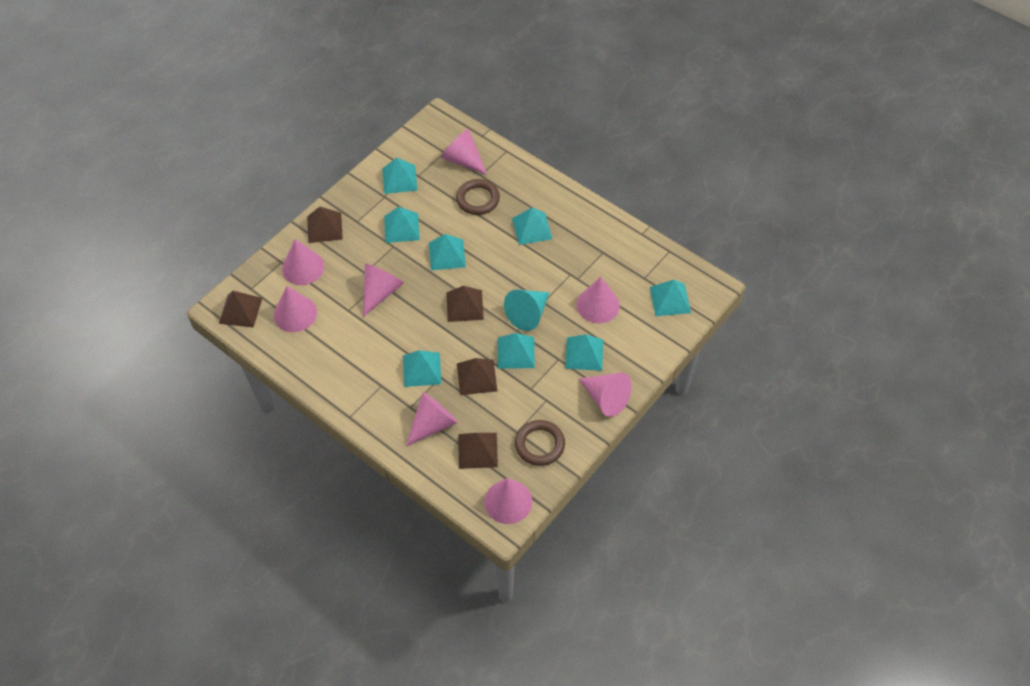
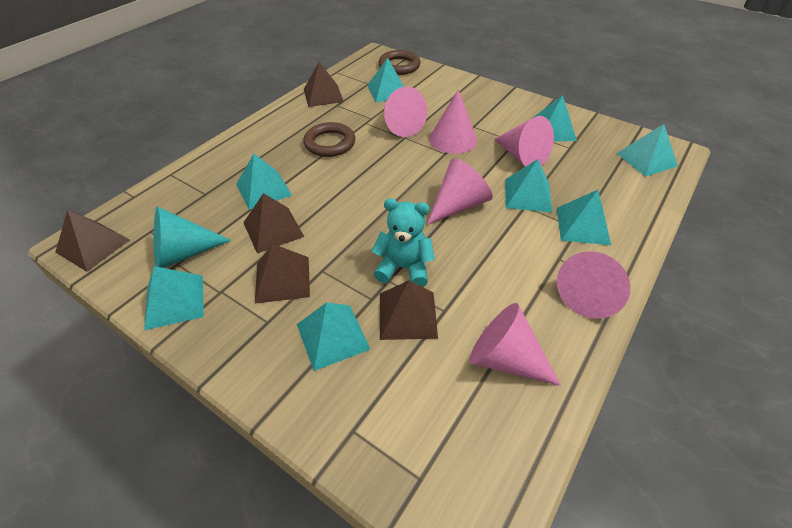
pink cone: [274,286,317,332] [282,239,325,285] [363,263,404,317] [406,392,458,447] [441,129,487,175] [484,478,532,524] [576,277,620,323] [579,373,632,417] = 8 -> [384,87,427,137] [427,158,493,225] [429,89,477,154] [469,303,561,386] [494,116,554,167] [557,251,631,319] = 6
turquoise teddy bear: none = 0 -> [372,199,435,287] = 1

